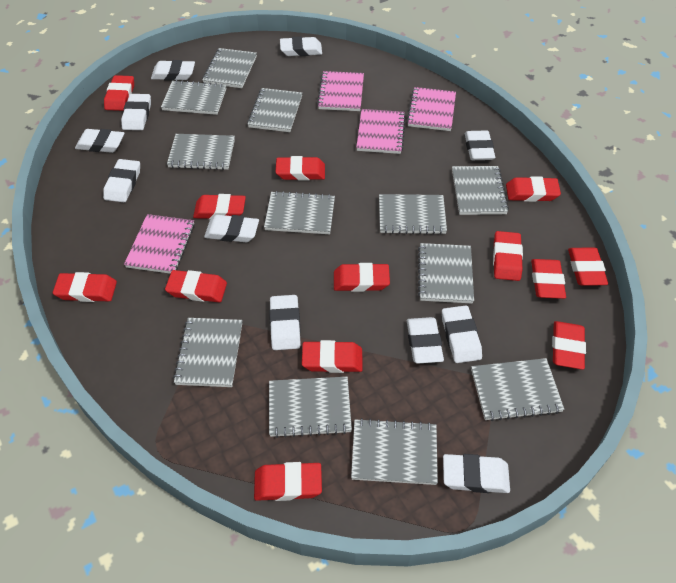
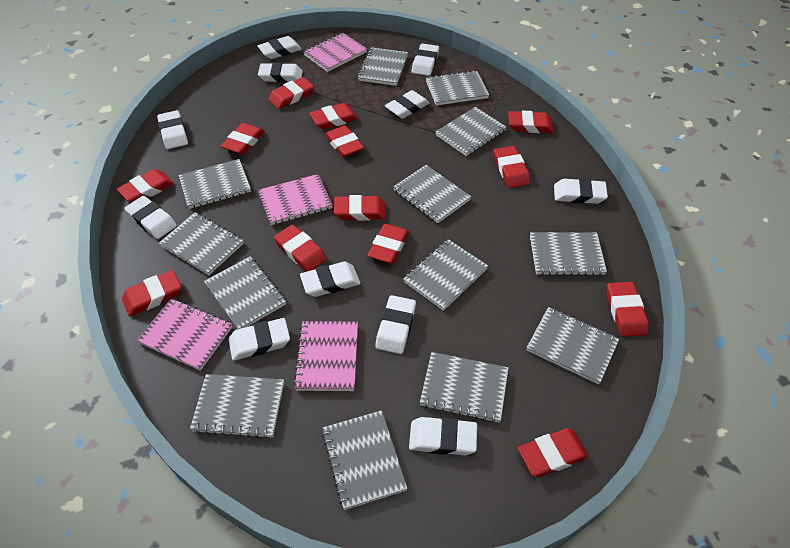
grey notebook: [161,80,227,115] [167,134,235,170] [173,318,242,387] [202,48,257,88] [247,88,302,132] [264,191,335,234] [269,377,352,438] [351,418,438,485] [379,194,447,235] [418,243,474,304] [452,166,509,215] [471,358,564,421] = 12 -> [159,212,244,275] [179,159,251,209] [190,374,284,439] [204,256,286,329] [322,410,407,510] [358,47,408,86] [393,165,471,223] [403,239,488,311] [420,352,509,423] [426,71,489,105] [435,107,506,156] [527,307,619,384] [530,232,607,276] = 13

